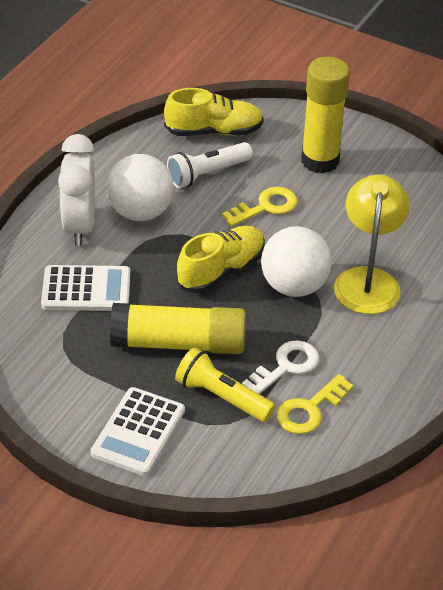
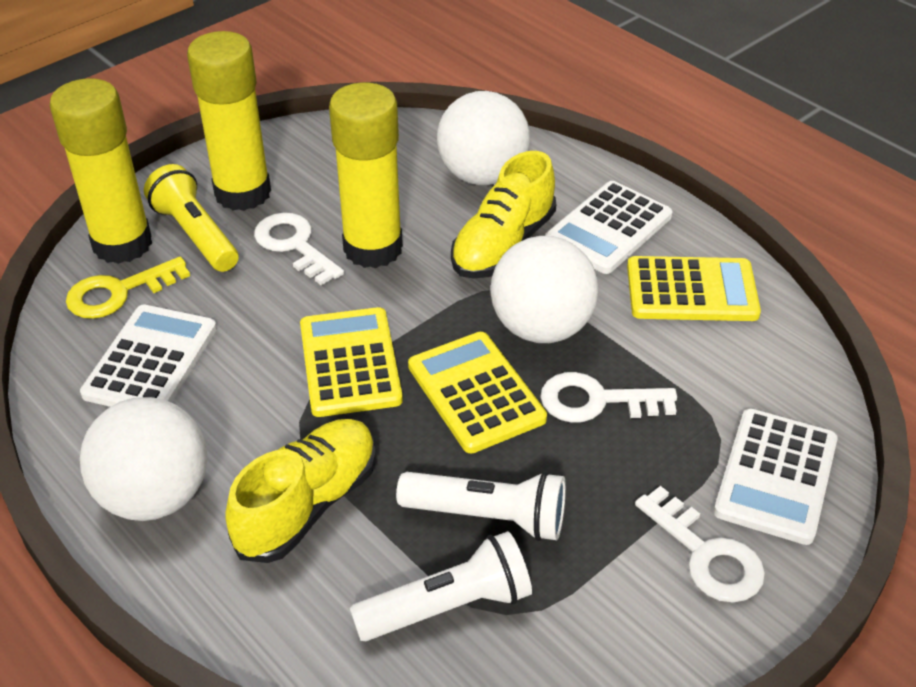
white ball: [106,154,174,221] [261,226,332,297] = 2 -> [80,397,208,521] [437,91,530,185] [490,236,599,343] = 3
white calculator: [41,265,130,311] [91,387,185,476] = 2 -> [80,305,217,407] [545,181,672,274] [714,408,838,545] = 3
white clock: [58,134,95,246] = 1 -> none = 0
white flashlight: [167,142,253,188] = 1 -> [349,531,532,641] [396,471,566,541] = 2
white key: [242,340,319,394] = 1 -> [254,212,344,285] [540,372,677,423] [635,486,765,603] = 3
yellow calculator: none = 0 -> [300,307,403,417] [408,332,547,454] [627,256,761,321] = 3
yellow glue stick: [110,303,246,354] [301,57,350,174] = 2 -> [50,78,152,264] [187,31,271,211] [329,82,403,268] = 3
yellow key: [222,187,298,227] [277,374,354,434] = 2 -> [66,257,190,319] = 1
yellow lamp: [334,175,410,314] = 1 -> none = 0

